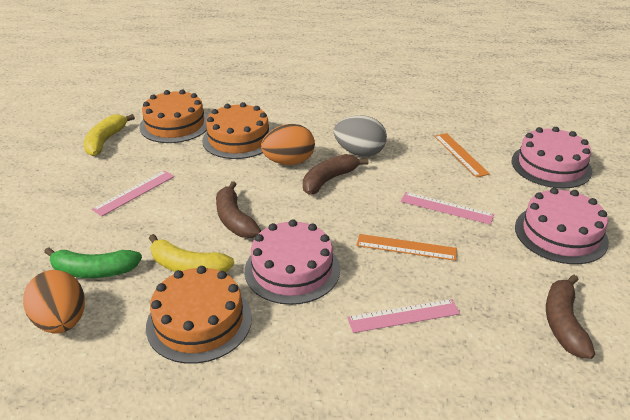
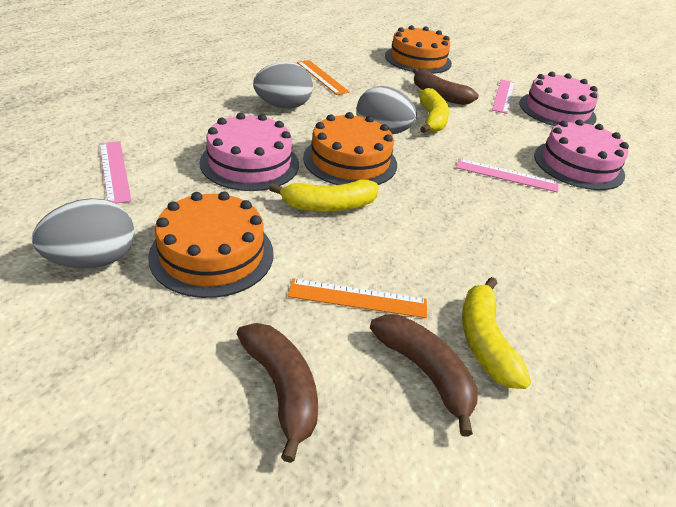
green banana: [44,247,142,278] = 1 -> none = 0
grey egg: [334,115,387,157] = 1 -> [32,198,134,268] [253,62,313,109] [357,86,417,134] = 3
orange egg: [23,270,85,334] [261,124,315,165] = 2 -> none = 0
yellow banana: [84,114,135,156] [149,234,234,272] = 2 -> [269,179,378,212] [419,88,450,133] [462,277,531,389] = 3

